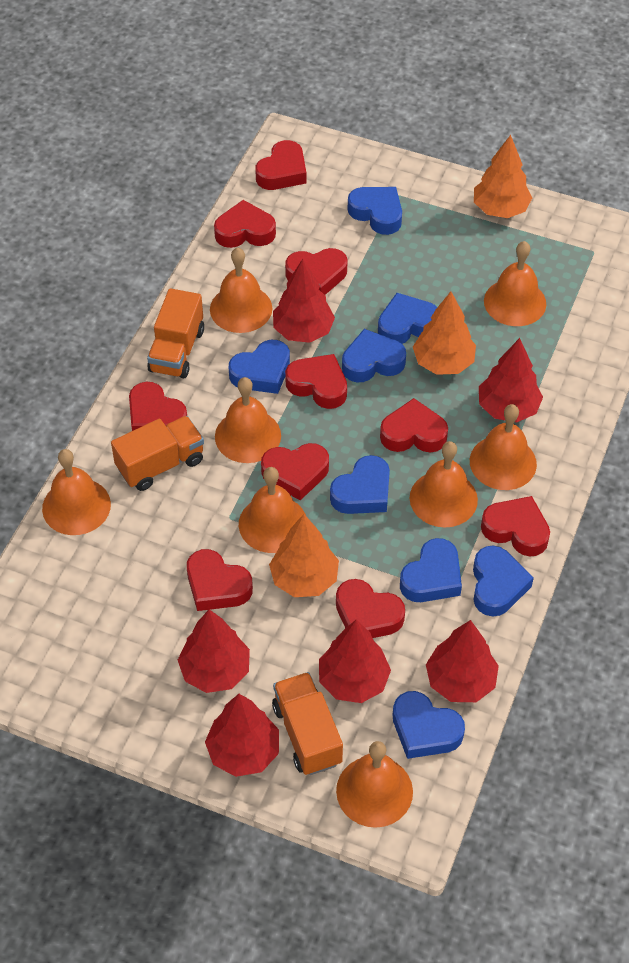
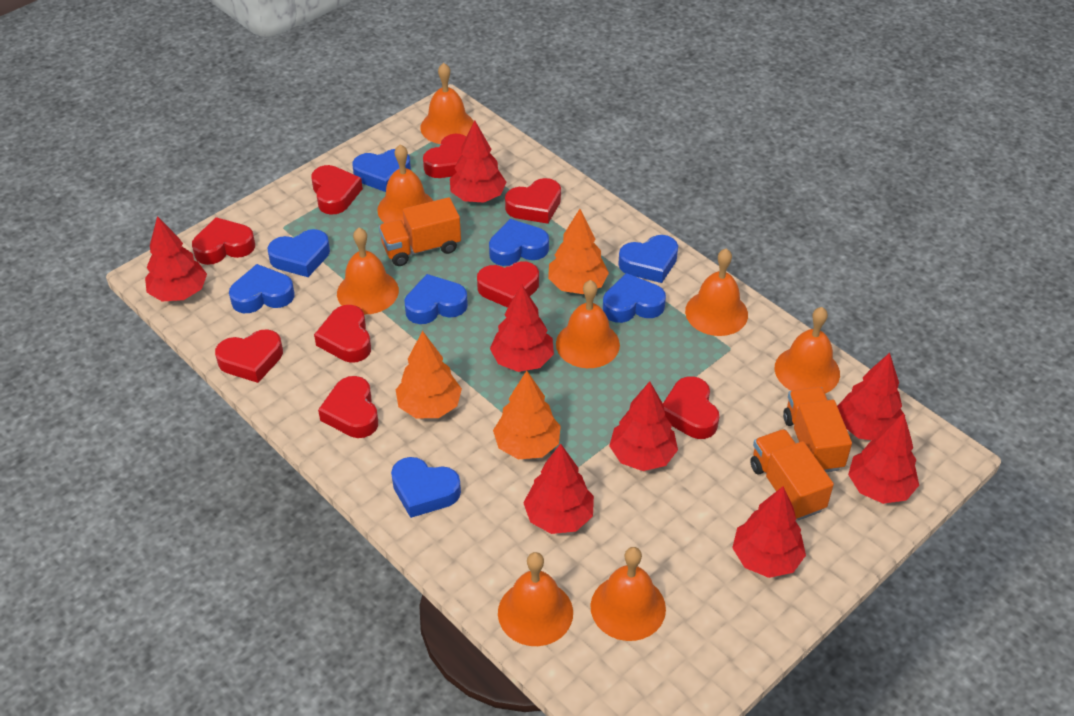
red heart: [129,382,187,431] [187,549,253,611] [214,200,276,248] [255,140,306,190] [261,443,329,500] [285,248,348,295] [285,354,347,409] [336,579,405,638] [380,398,448,452] [481,496,550,556] = 10 -> [192,217,255,265] [215,329,283,383] [311,165,363,215] [314,305,371,363] [318,376,378,438] [423,134,466,178] [477,261,539,308] [505,178,561,224] [663,376,719,439] = 9
red tree: [178,609,250,693] [205,694,279,777] [273,259,335,343] [319,620,391,703] [426,620,499,702] [479,338,543,422] = 6 -> [145,216,207,302] [450,120,506,203] [490,284,554,372] [523,444,594,534] [609,381,678,471] [732,486,806,578] [837,353,905,440] [848,414,919,504] = 8

